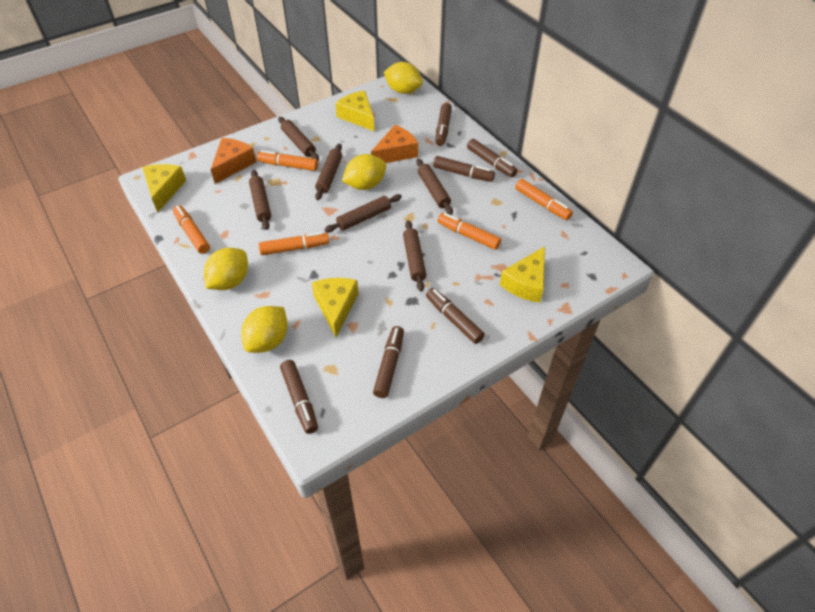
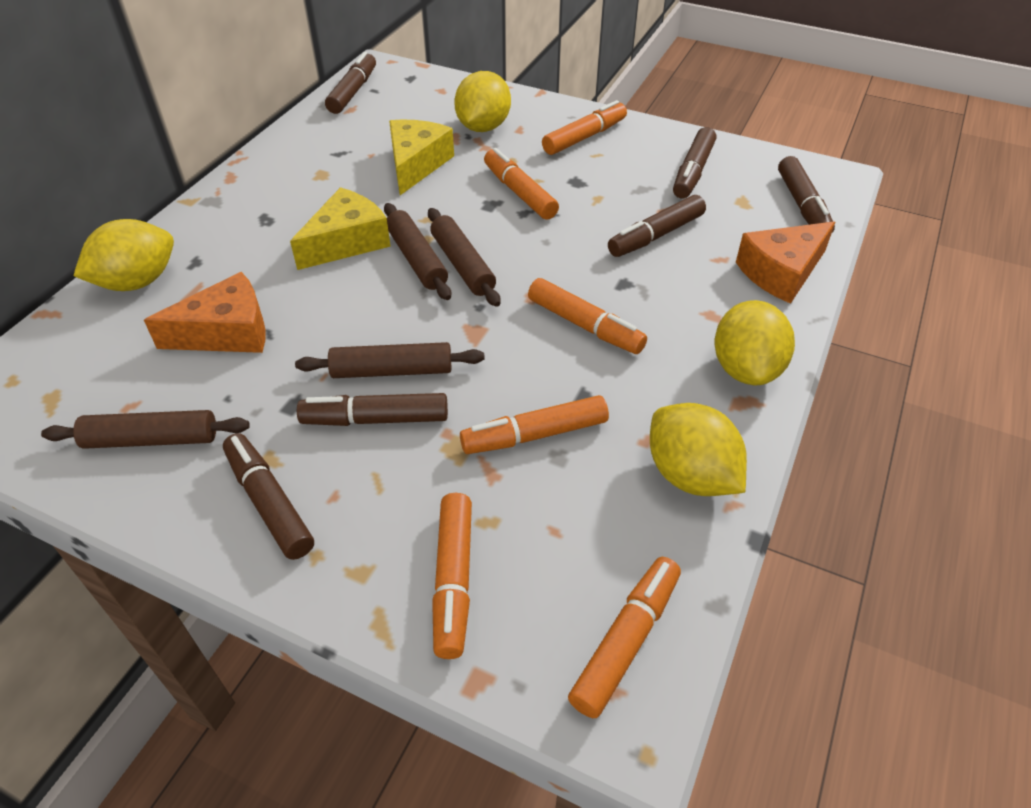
brown rolling pin: [249,170,271,230] [278,117,319,160] [315,144,342,200] [324,194,402,232] [403,220,426,292] [416,159,453,215] = 6 -> [41,410,250,449] [295,342,485,378] [384,203,451,300] [428,208,501,307] = 4
orange marker: [173,205,210,254] [257,150,318,171] [259,232,329,255] [438,213,501,250] [515,179,573,220] = 5 -> [432,493,472,659] [460,395,609,454] [484,148,559,220] [528,278,647,354] [542,100,627,155] [568,557,681,718] = 6
yellow cheese: [142,164,186,213] [312,278,359,338] [335,91,375,132] [500,246,545,303] = 4 -> [290,187,391,270] [389,119,454,195] = 2

